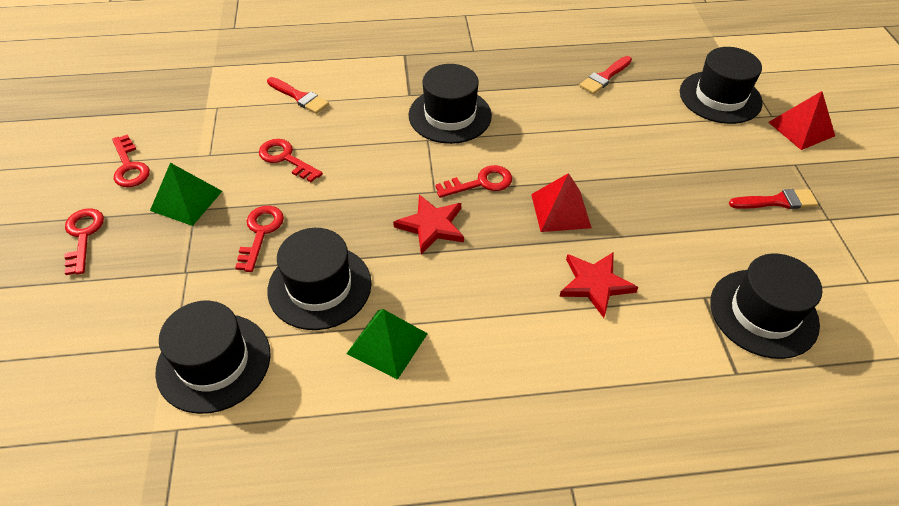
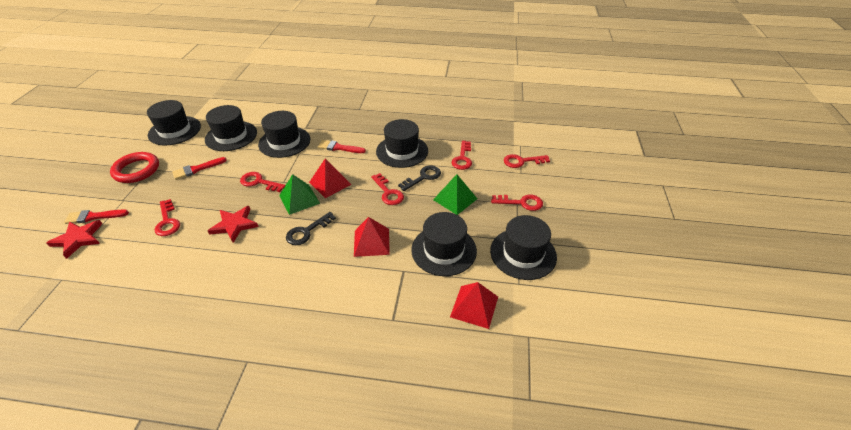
black hat: [155,301,271,414] [267,228,372,330] [408,64,492,144] [680,47,763,124] [710,253,822,359] = 5 -> [147,100,201,145] [205,105,257,151] [258,111,310,158] [376,119,428,168] [411,212,477,276] [490,215,557,280] = 6
black key: none = 0 -> [286,212,336,245] [398,166,441,191] = 2
red key: [64,208,104,275] [112,134,150,187] [235,206,284,272] [259,139,323,182] [435,165,512,198] = 5 -> [155,199,180,236] [240,172,285,192] [371,173,404,205] [452,141,472,170] [491,195,543,211] [504,154,550,168] = 6
red pyramid: [531,173,592,232] [768,91,835,150] = 2 -> [309,158,351,198] [354,217,390,257] [450,282,498,329] = 3
red ring: none = 0 -> [110,152,159,183] = 1

